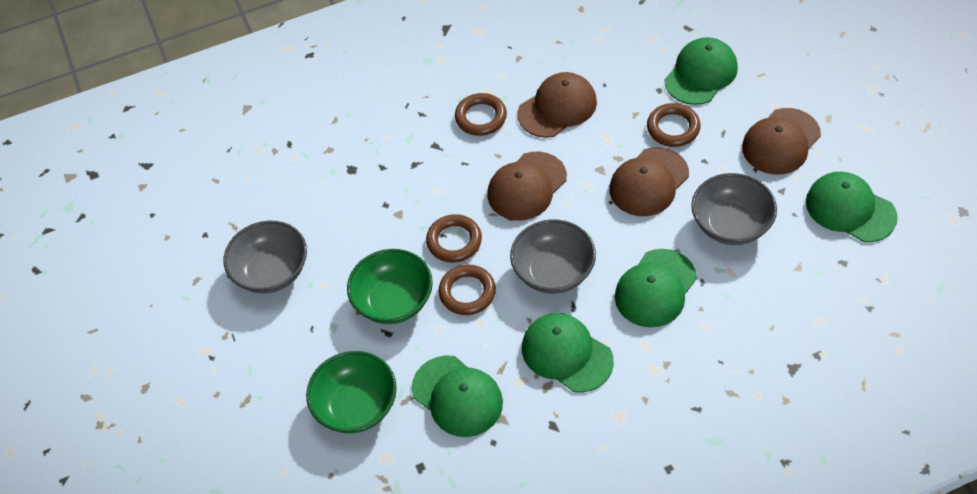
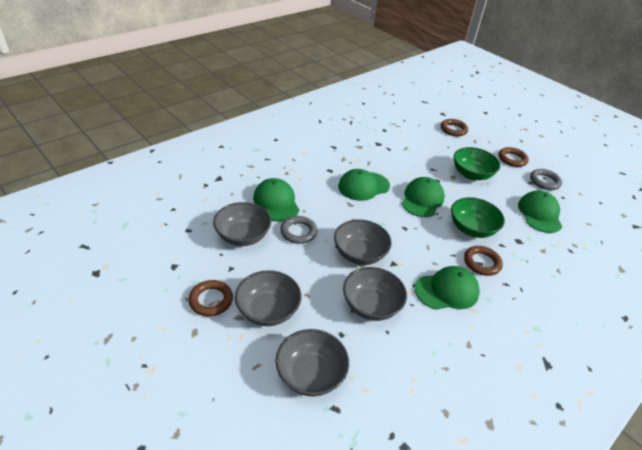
brown cap: [487,152,567,220] [518,72,597,138] [610,147,689,216] [742,108,821,174] = 4 -> none = 0
grey bowl: [224,221,307,294] [510,220,596,294] [691,173,777,245] = 3 -> [213,202,271,246] [235,270,302,326] [276,329,349,397] [334,219,392,265] [343,267,407,321] = 5
grey ring: none = 0 -> [280,216,317,244] [530,169,562,190] = 2

